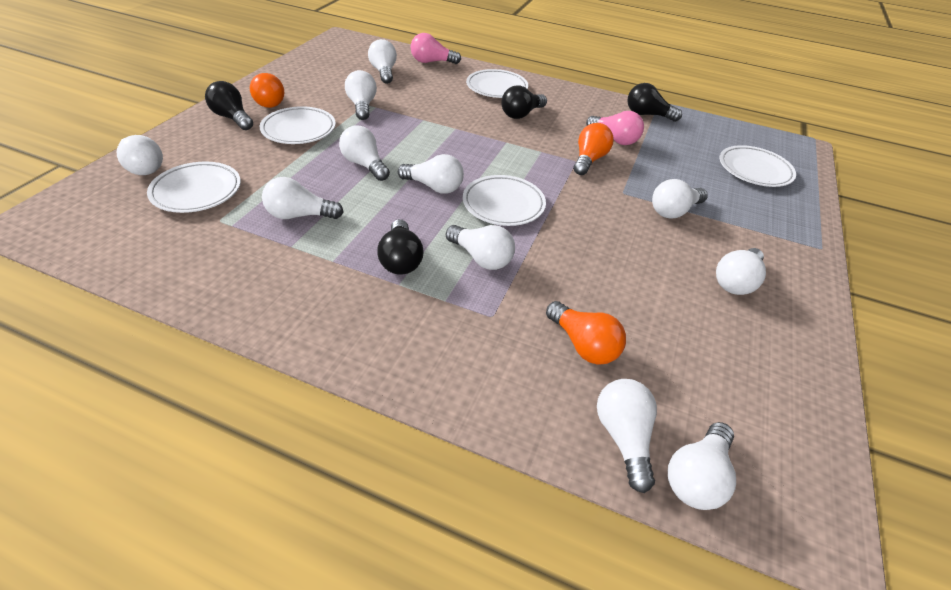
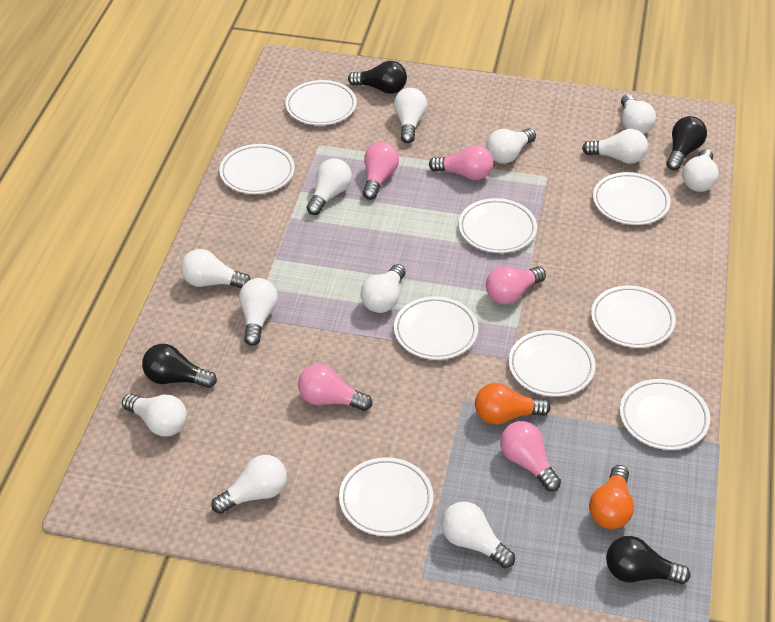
orange light bulb: [250,73,284,108] [546,301,626,364] [574,123,613,175] = 3 -> [475,383,551,425] [589,465,634,529] = 2
pink light bulb: [411,33,461,64] [586,111,644,145] = 2 -> [298,364,372,411] [363,142,399,200] [429,145,493,180] [486,266,546,305] [500,421,561,491] = 5
white light bulb: [117,135,163,175] [262,177,344,219] [339,125,390,181] [345,70,377,120] [368,39,397,84] [398,154,464,194] [446,225,515,270] [597,379,657,493] [652,179,708,218] [668,422,736,510] [716,248,766,295] = 11 -> [122,394,187,437] [181,249,251,288] [211,455,287,514] [239,278,278,346] [307,158,352,215] [361,264,406,313] [394,88,427,143] [442,501,515,568] [486,128,536,164] [582,129,648,164] [621,94,656,134] [682,149,719,192] = 12
white plate: [147,162,241,213] [260,106,336,144] [463,175,546,226] [466,69,528,98] [719,145,796,187] = 5 -> [219,144,295,194] [285,80,357,125] [339,457,433,536] [394,296,478,360] [459,198,537,253] [508,330,595,397] [591,286,676,348] [593,172,670,225] [620,379,710,450] = 9

